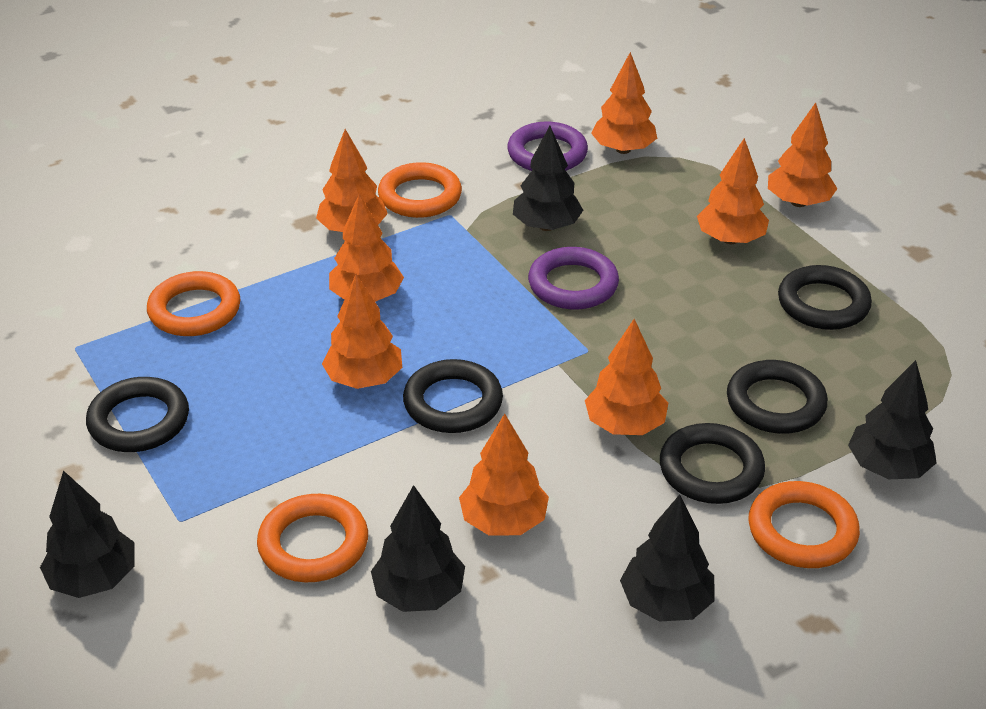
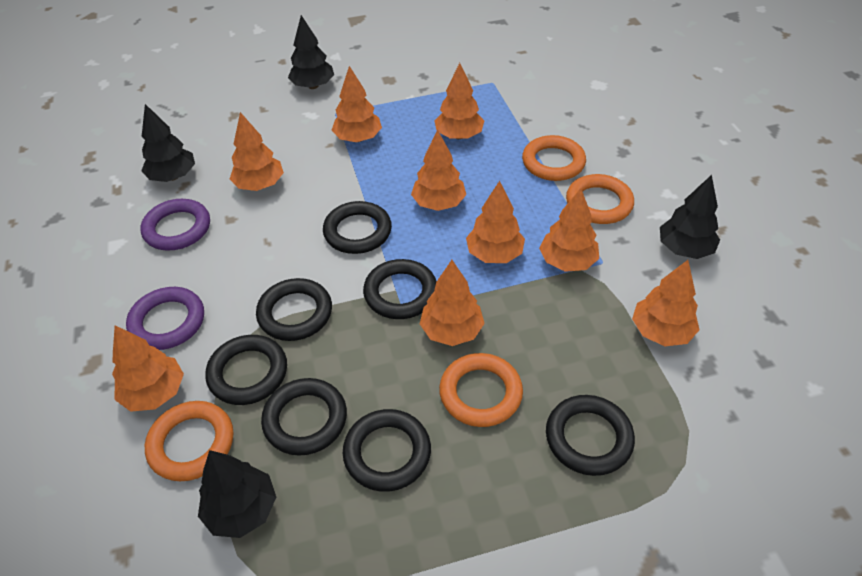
black ring: [86,377,189,452] [403,359,503,433] [660,423,765,504] [727,360,828,434] [778,265,872,330] = 5 -> [205,335,287,405] [256,278,332,341] [261,378,347,456] [323,201,392,254] [343,409,431,492] [363,259,437,319] [546,395,635,476] = 7
black tree: [40,470,135,598] [371,485,465,612] [513,126,583,231] [620,494,715,622] [848,360,937,479] = 5 -> [141,104,195,182] [198,450,276,538] [288,15,334,89] [660,175,720,259] = 4
orange tree: [316,129,388,232] [322,274,402,389] [329,194,404,302] [459,414,549,536] [585,319,668,435] [591,52,657,154] [697,138,769,244] [768,103,838,207] = 8 -> [112,325,184,412] [230,112,284,191] [332,66,382,142] [411,130,466,211] [420,260,485,346] [434,63,484,139] [466,181,525,263] [539,188,599,272] [632,260,700,346] = 9

